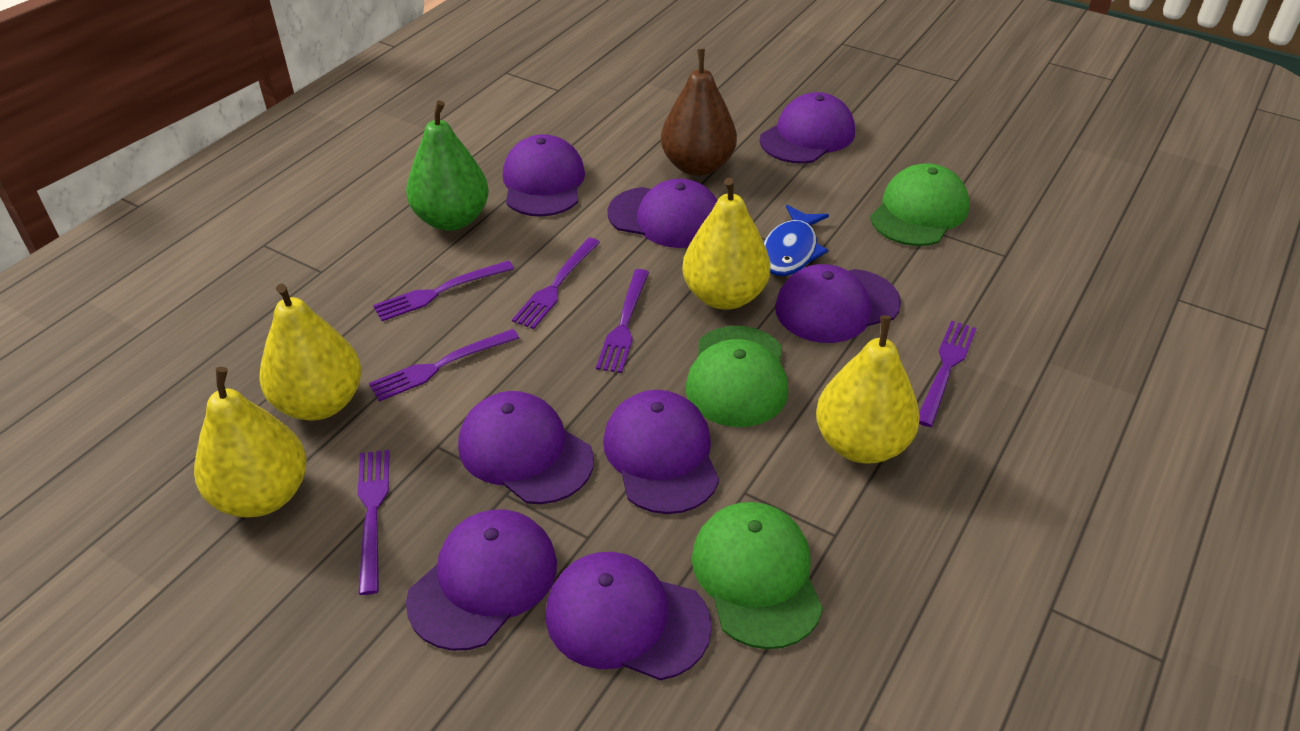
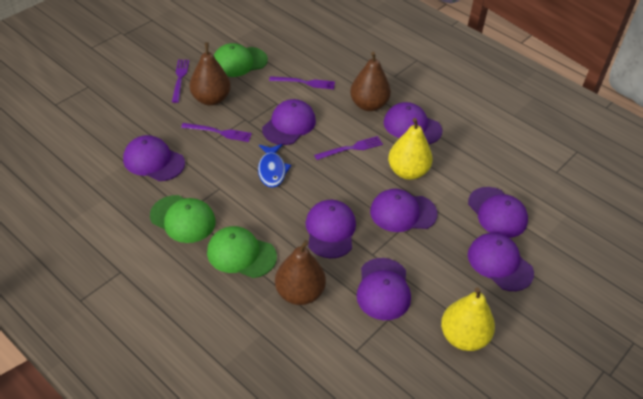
brown pear: [661,49,737,176] = 1 -> [189,42,231,106] [275,240,326,305] [350,52,391,111] = 3
green pear: [406,100,489,231] = 1 -> none = 0
purple fork: [358,450,390,595] [369,329,519,402] [373,260,514,321] [512,238,600,329] [596,269,649,373] [919,320,976,427] = 6 -> [172,59,189,103] [181,123,252,142] [269,76,335,89] [314,136,383,160] = 4
yellow pear: [194,367,306,518] [259,284,361,421] [682,178,771,309] [816,315,920,464] = 4 -> [388,118,433,180] [441,287,495,351] = 2

